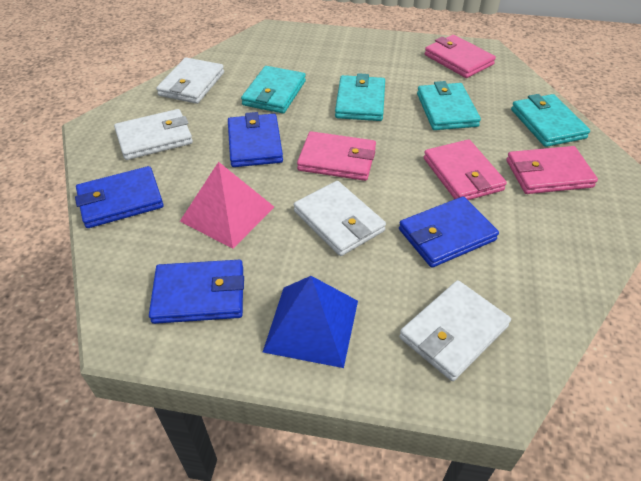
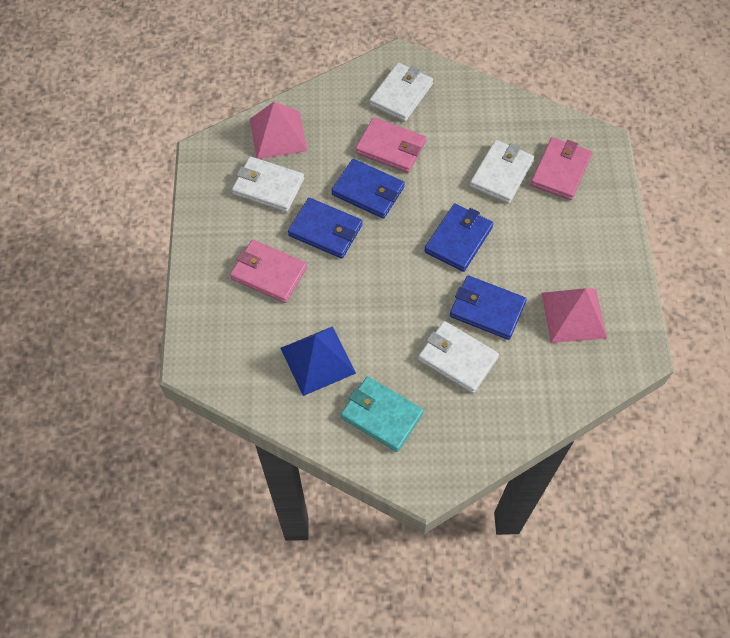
pink pyramid: [180,162,274,249] = 1 -> [250,102,308,159] [541,288,607,343] = 2
pink wallet: [297,131,376,181] [424,139,507,200] [425,35,496,78] [506,146,598,194] = 4 -> [230,240,307,303] [356,117,426,173] [531,137,592,200] = 3
turquoise wallet: [241,66,306,113] [335,73,385,121] [417,81,481,130] [511,94,590,147] = 4 -> [341,376,424,452] = 1

